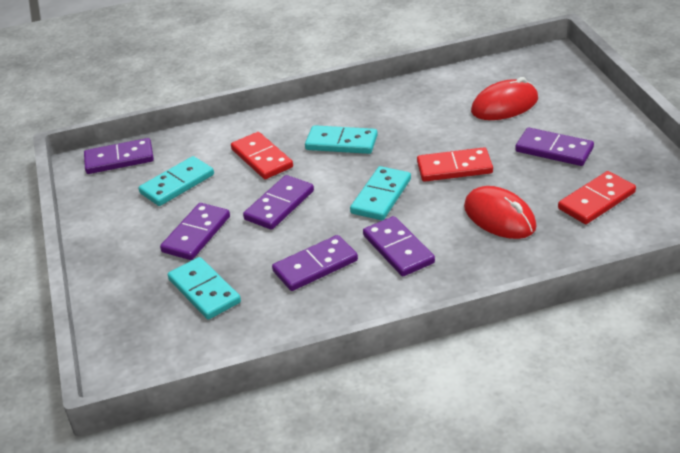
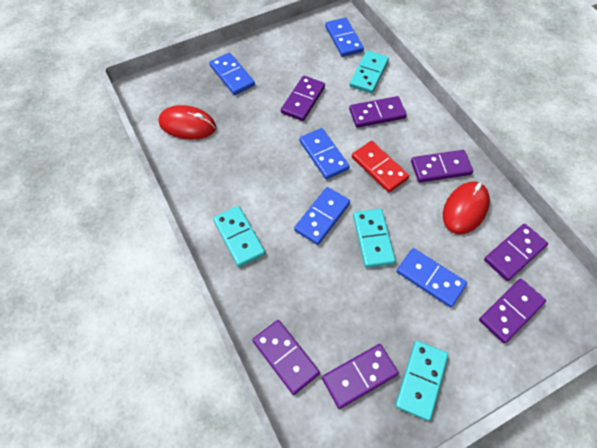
blue domino: none = 0 -> [209,53,255,95] [294,187,350,245] [299,128,350,179] [325,18,364,57] [397,248,467,308] = 5
purple domino: [84,138,154,174] [160,203,230,260] [243,175,314,230] [272,235,358,291] [363,216,435,276] [515,128,594,166] = 6 -> [252,320,320,395] [281,76,325,121] [322,344,399,409] [349,96,407,128] [411,150,473,182] [479,279,546,343] [484,224,548,281] = 7
red domino: [231,132,293,179] [417,147,493,182] [558,171,636,224] = 3 -> [352,141,409,192] = 1

